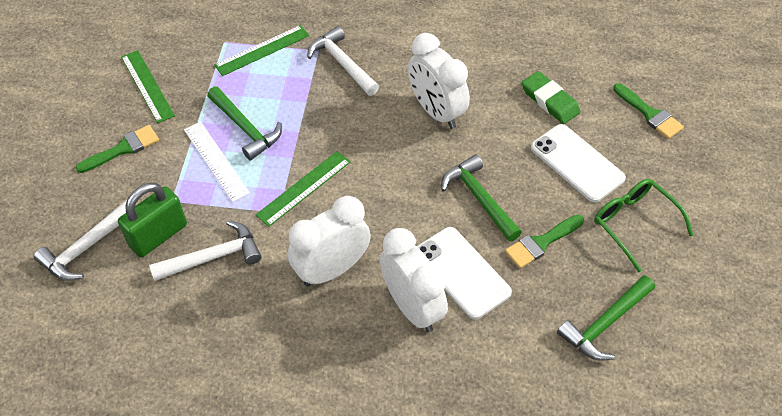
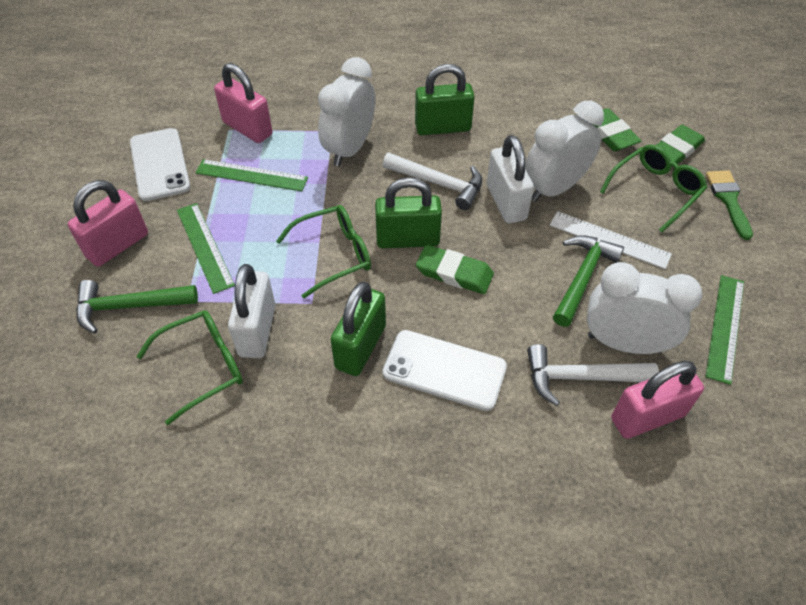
green brush: [76,125,159,173] [505,215,584,268] [613,83,684,139] = 3 -> [706,170,753,240] = 1
green eraser: [522,71,580,124] = 1 -> [416,245,494,294] [591,108,641,151] [656,125,705,167] = 3
green glasses: [594,179,694,272] = 1 -> [136,310,243,425] [276,205,371,299] [600,145,707,232] = 3
green hammer: [207,86,282,161] [441,155,522,242] [557,276,655,361] = 3 -> [76,280,198,334] [553,235,624,327] = 2
green padlock: [118,183,187,257] = 1 -> [330,282,386,376] [375,177,442,248] [415,64,475,135] = 3
pink padlock: none = 0 -> [68,180,148,267] [214,63,272,143] [611,361,704,439] = 3
white hammer: [34,200,127,281] [149,220,261,281] [307,26,379,96] = 3 -> [383,153,482,210] [527,344,659,406] = 2
white padlock: none = 0 -> [228,264,276,358] [487,135,534,224] = 2

